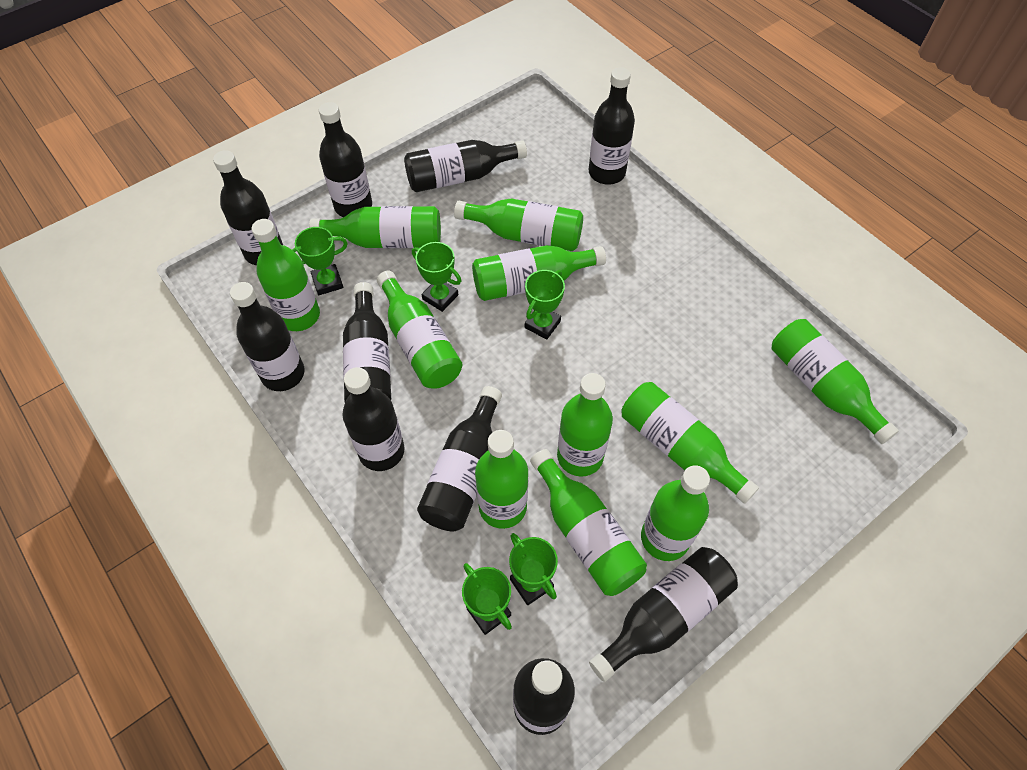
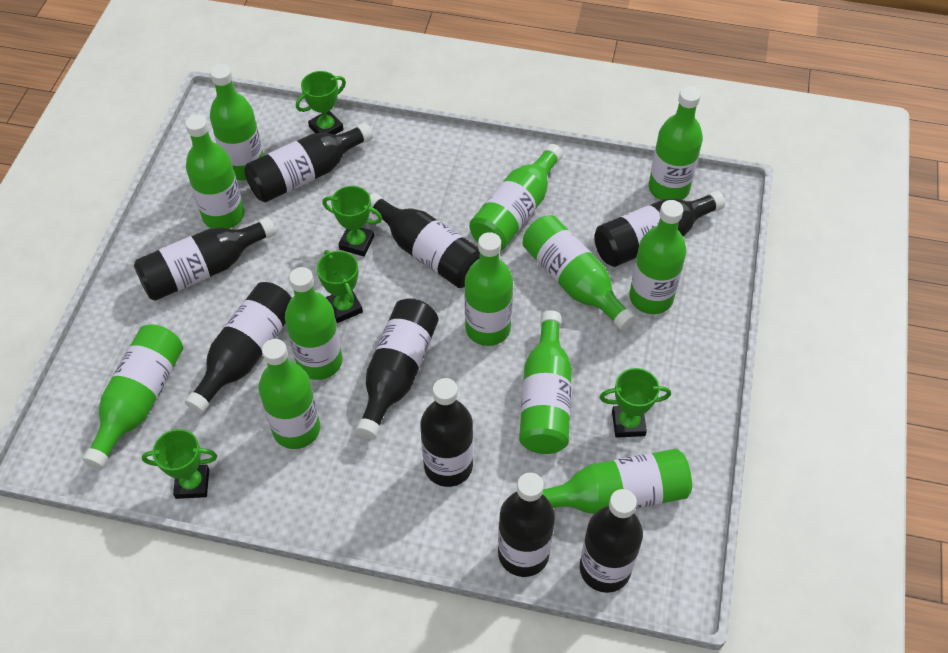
black bottle: [213,150,283,265] [230,282,305,391] [319,102,372,217] [342,367,405,471] [343,282,391,402] [404,140,527,192] [417,386,502,531] [513,658,575,735] [589,67,635,184] [589,547,738,682] = 10 -> [134,217,276,301] [185,282,292,414] [244,123,373,203] [356,298,439,440] [370,193,480,288] [420,378,473,487] [498,473,555,577] [580,489,643,593] [594,191,725,267] = 9
green bottle: [252,219,320,331] [309,206,441,248] [377,271,462,389] [454,198,583,251] [472,245,606,301] [475,430,528,529] [530,449,647,596] [557,373,613,477] [621,382,759,504] [641,465,710,561] [772,319,899,444] = 11 -> [82,324,183,469] [185,114,244,229] [210,64,264,180] [259,339,320,449] [285,267,343,380] [465,232,513,346] [469,144,563,251] [519,310,572,454] [523,215,636,331] [542,449,692,514] [629,200,687,314] [649,86,703,200] = 12

